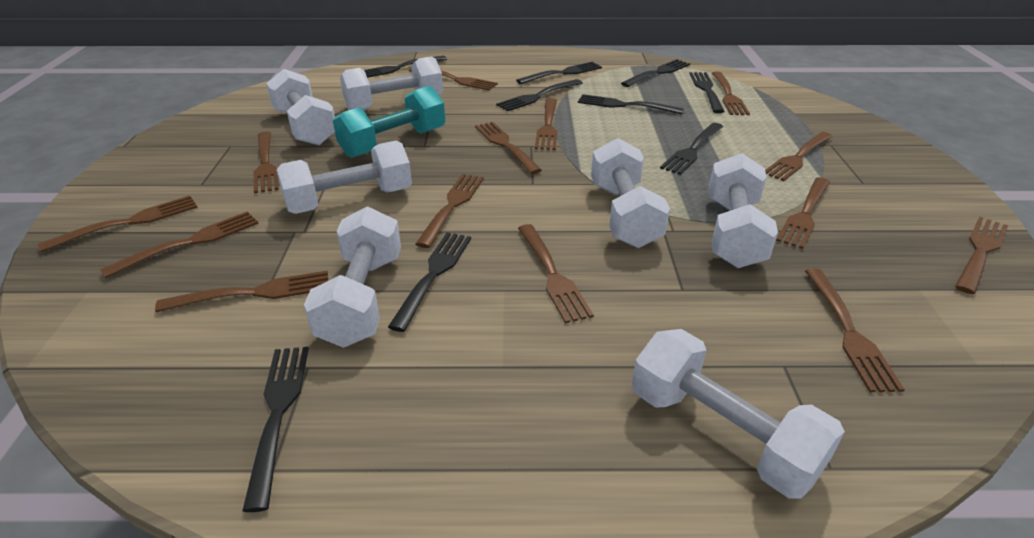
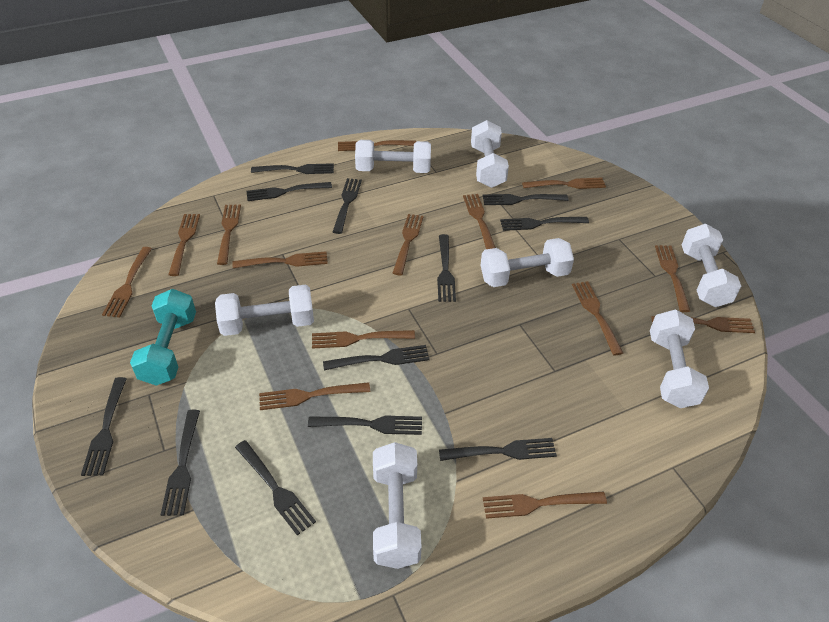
black fork: [242,347,309,512] [364,56,447,78] [388,232,471,332] [496,79,583,111] [516,62,602,84] [578,94,684,114] [621,59,690,87] [660,123,723,175] [689,72,725,113] = 9 -> [81,377,127,476] [161,410,200,516] [235,440,316,535] [246,182,332,201] [251,163,334,174] [308,415,422,435] [323,345,430,370] [333,178,362,234] [437,234,456,302] [439,438,557,461] [483,194,568,205] [500,217,589,231] = 12

